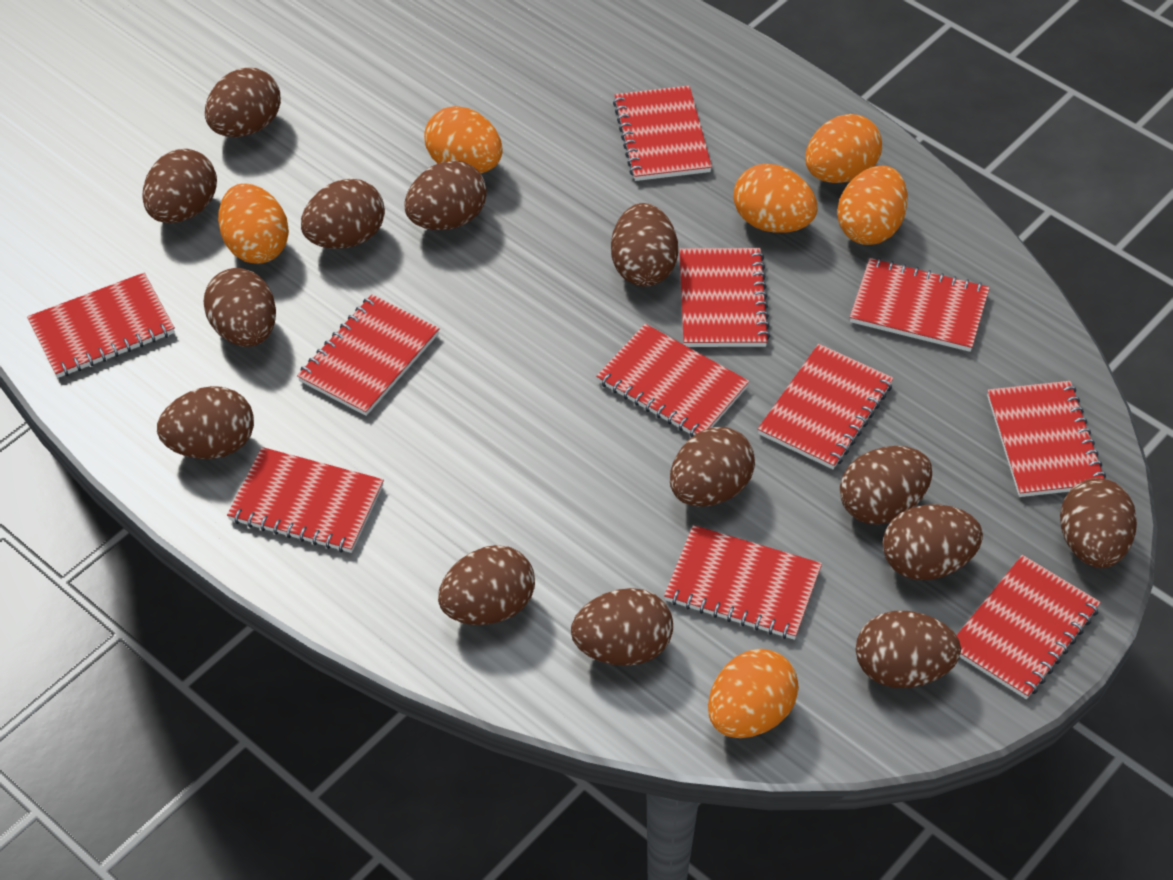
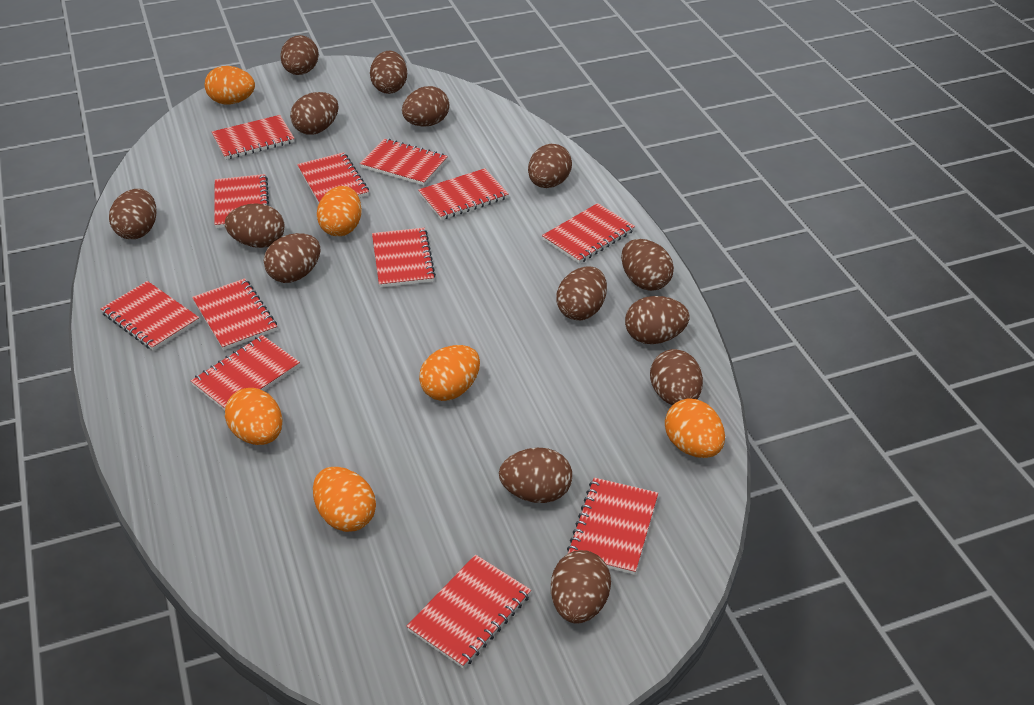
red notebook: [27,273,175,378] [227,447,384,553] [297,294,440,416] [596,324,749,437] [613,86,712,181] [664,525,822,640] [679,248,770,347] [758,344,894,469] [850,258,990,352] [956,555,1101,699] [987,381,1106,497] = 11 -> [101,281,200,351] [191,335,300,410] [192,278,277,350] [212,115,295,160] [214,174,269,228] [297,152,369,203] [360,139,448,186] [372,228,436,288] [406,555,531,668] [418,168,509,220] [542,203,635,264] [567,478,658,575] = 12

